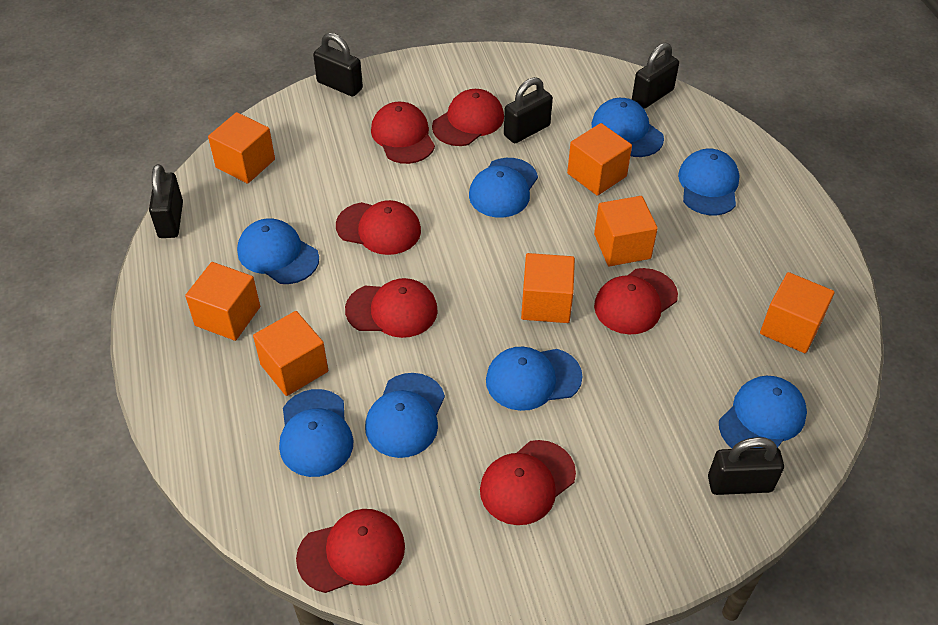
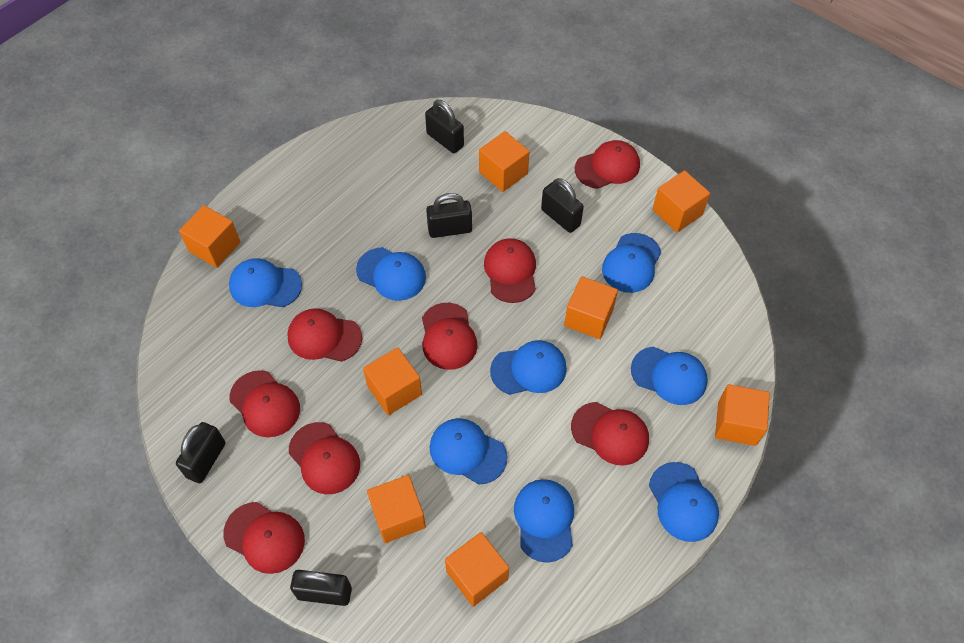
orange cube: [185,262,260,341] [208,112,275,184] [253,311,328,396] [521,253,575,323] [567,123,632,196] [594,196,658,266] [760,272,835,353] = 7 -> [179,205,240,268] [363,347,422,415] [367,475,426,543] [445,532,509,607] [479,131,529,192] [564,276,618,339] [653,170,710,232] [715,384,770,446] = 8
red cap: [296,509,405,593] [336,200,421,255] [345,278,438,338] [371,102,435,164] [432,89,504,146] [480,440,576,525] [594,268,678,334] = 7 -> [223,502,305,574] [230,370,300,437] [287,308,362,362] [289,422,360,494] [422,303,477,370] [484,238,536,303] [571,402,649,466] [575,140,640,189] = 8

